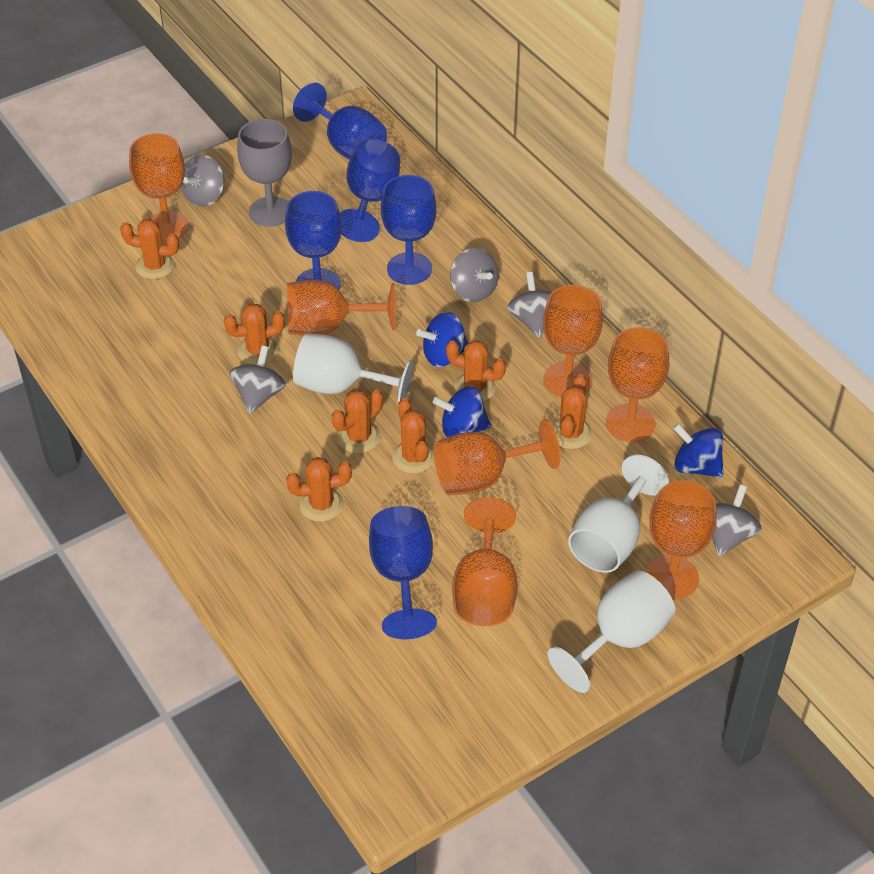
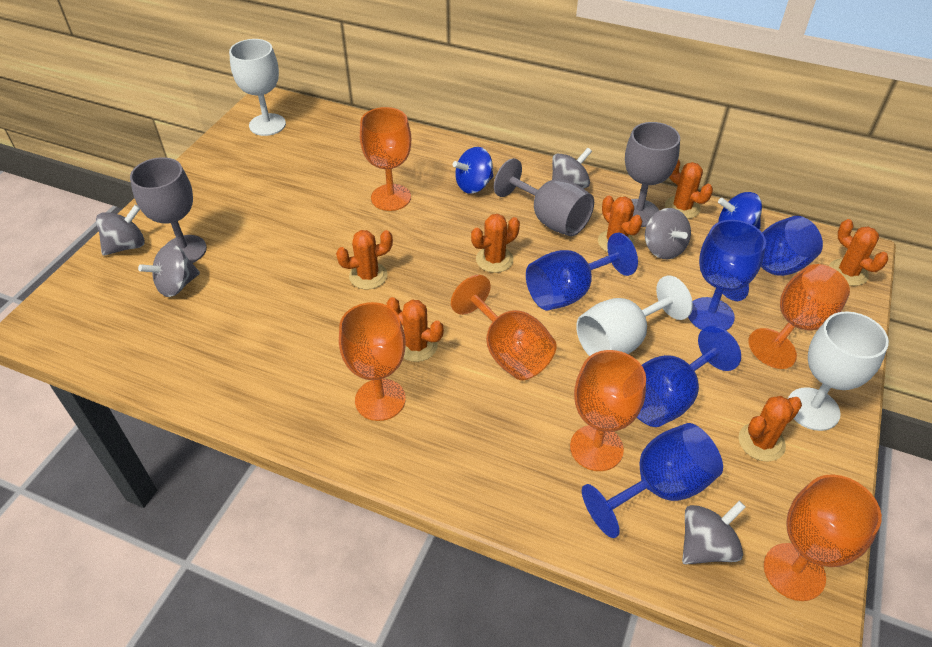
blue spinning top: [416,312,469,367] [433,386,491,437] [673,423,724,477] = 3 -> [453,147,493,194] [718,192,762,230] = 2
grey goblet: [237,119,292,227] = 1 -> [130,157,207,263] [494,158,594,236] [625,122,680,227] = 3
orange goblet: [129,133,189,242] [287,280,396,336] [434,419,560,495] [452,497,517,626] [543,285,603,397] [606,327,669,442] [646,480,717,599] = 7 -> [339,302,406,421] [360,107,411,211] [451,275,557,380] [570,350,646,471] [748,264,850,369] [764,474,882,601] = 6

